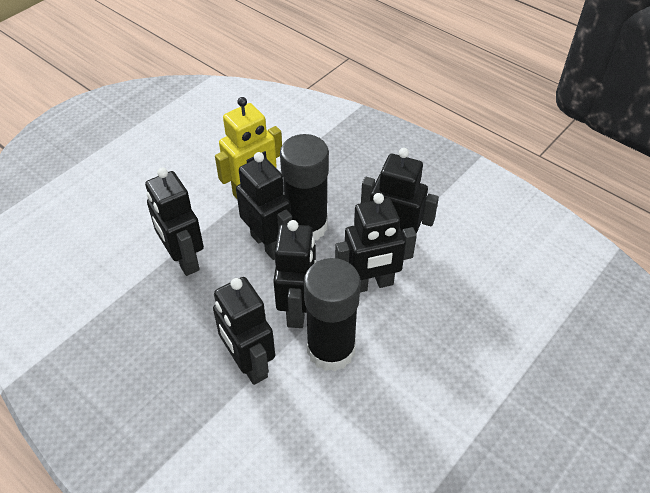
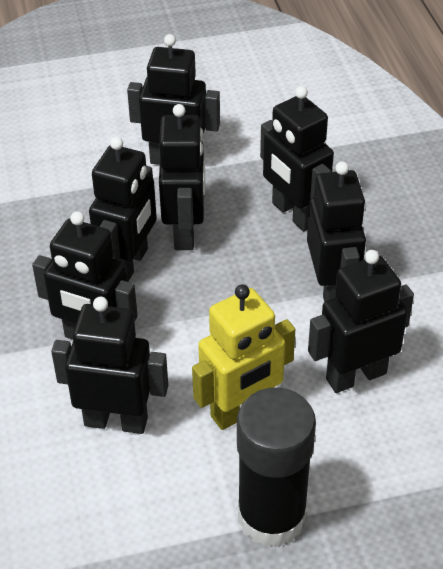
black glue stick: [280,134,329,240] [303,258,361,371] = 2 -> [237,387,316,547] = 1
black robot: [145,168,204,276] [213,277,275,385] [236,152,292,260] [273,220,316,328] [335,193,417,293] [361,148,439,234] = 6 -> [32,211,138,340] [51,297,168,434] [89,137,157,282] [127,34,220,165] [159,104,205,250] [260,86,334,232] [307,161,366,302] [308,250,414,393] = 8

